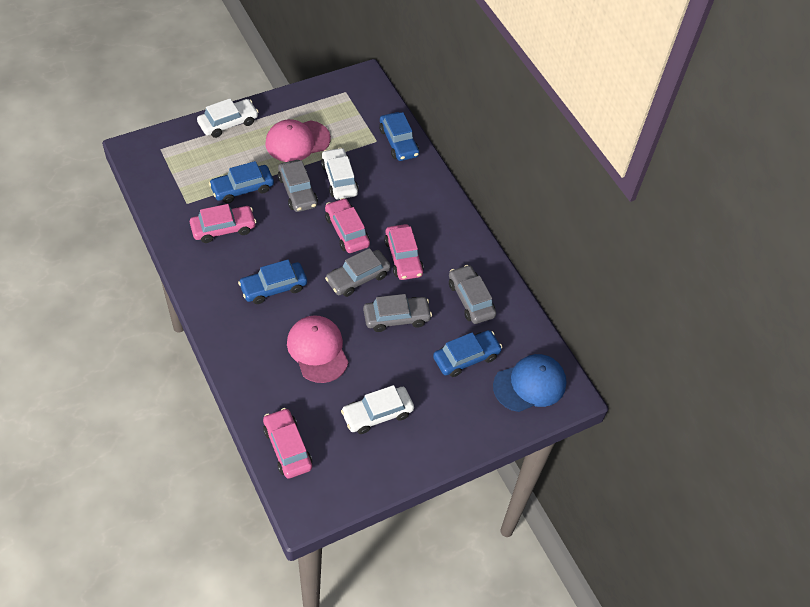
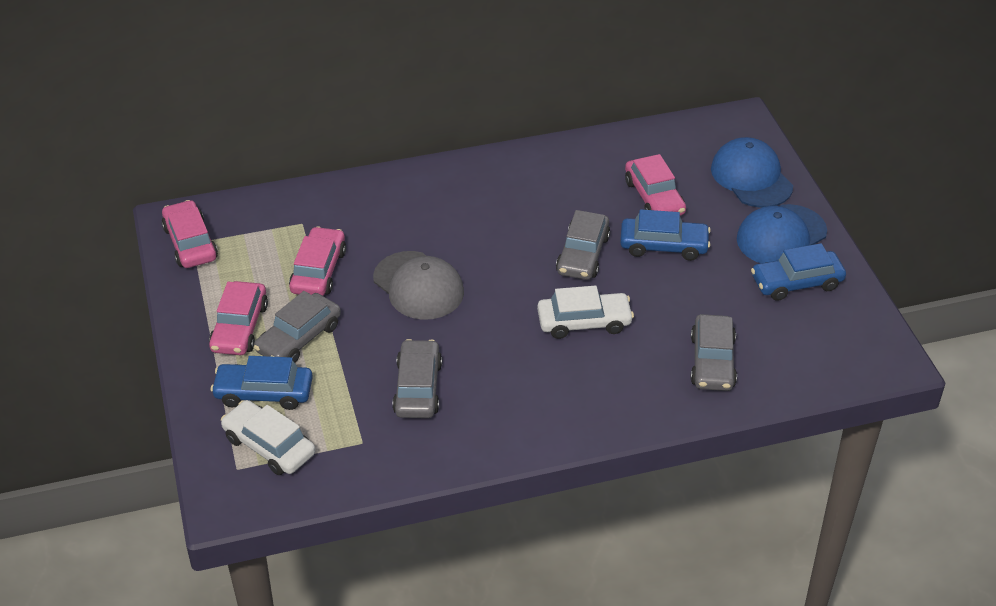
blue cap: [493,354,567,412] = 1 -> [711,137,793,208] [737,204,827,263] = 2
blue car: [209,161,274,203] [238,260,307,304] [379,112,419,161] [433,330,503,377] = 4 -> [211,356,313,410] [620,209,711,261] [751,243,846,301] = 3
grey cap: none = 0 -> [373,251,464,320] = 1
pink cap: [265,119,331,162] [287,315,348,383] = 2 -> none = 0
white car: [197,98,259,138] [321,147,359,200] [341,385,414,434] = 3 -> [221,400,315,475] [537,285,634,339] = 2

